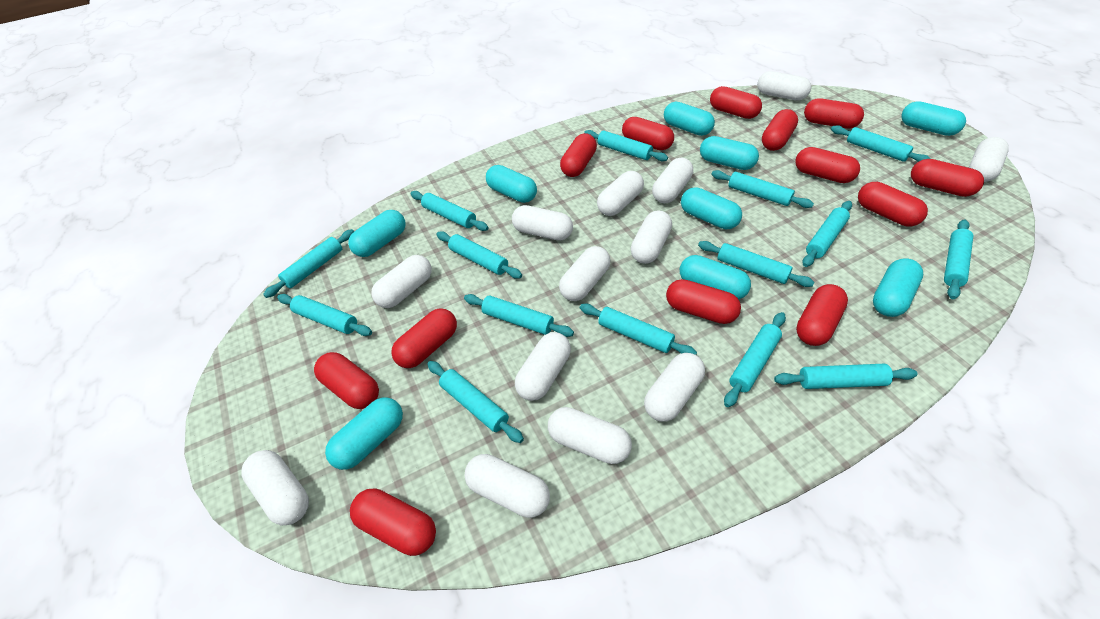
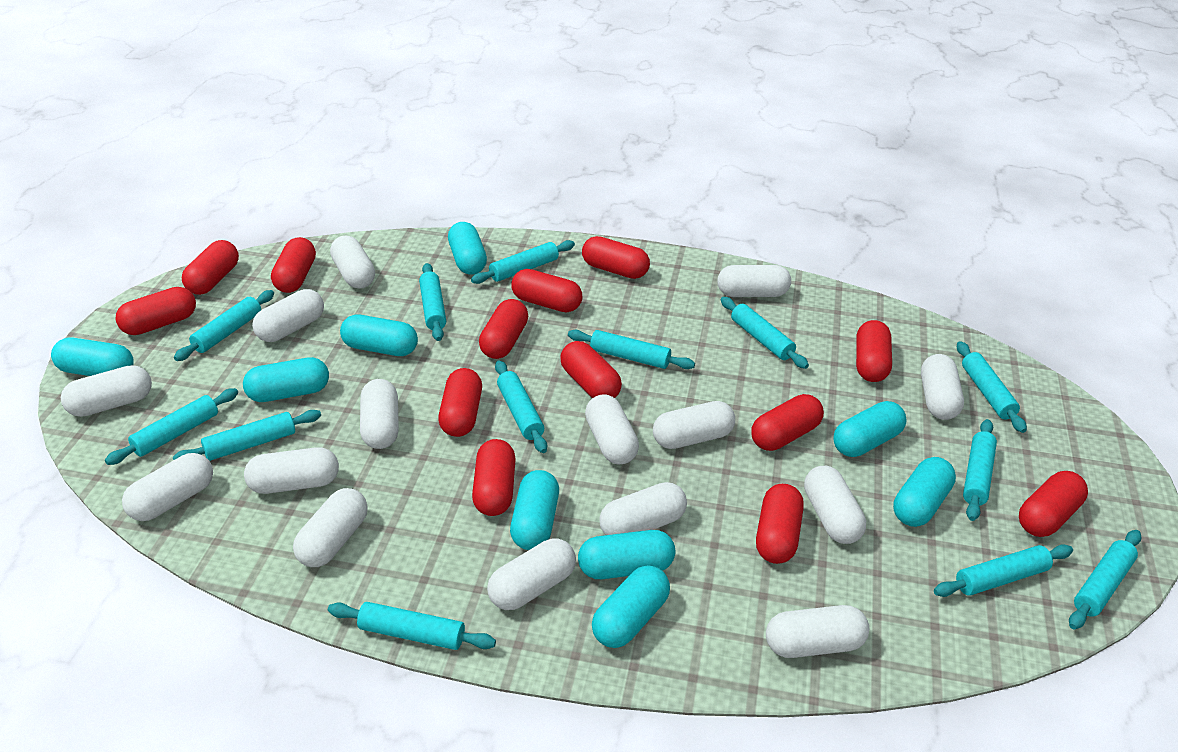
turquoise rolling pin: [263,229,354,298] [277,294,372,336] [411,191,488,231] [427,361,524,443] [436,231,522,279] [464,294,574,337] [580,304,697,355] [584,130,668,161] [698,241,815,287] [711,170,814,208] [724,312,786,407] [774,364,918,389] [802,201,852,267] [831,125,931,162] [944,219,973,299] = 15 -> [105,388,238,465] [173,410,321,461] [174,290,274,361] [328,602,496,650] [419,263,446,341] [471,240,575,284] [495,360,547,453] [568,330,695,369] [721,297,809,369] [934,544,1073,597] [957,341,1027,433] [963,419,997,521] [1069,530,1142,629] = 13
white capsule: [241,450,309,525] [371,255,432,308] [464,454,550,518] [512,205,573,241] [515,332,571,401] [548,407,632,464] [559,246,610,301] [597,171,644,216] [631,210,672,264] [644,353,705,422] [652,158,693,203] [757,71,811,100] [969,137,1009,182] = 13 -> [61,365,152,417] [122,453,213,521] [244,447,339,494] [252,289,324,342] [293,488,368,567] [330,236,375,289] [360,379,399,449] [487,538,576,610] [585,394,639,465] [600,482,687,535] [653,401,735,449] [717,265,791,297] [766,605,869,658] [804,466,866,544] [921,354,964,420] = 15

